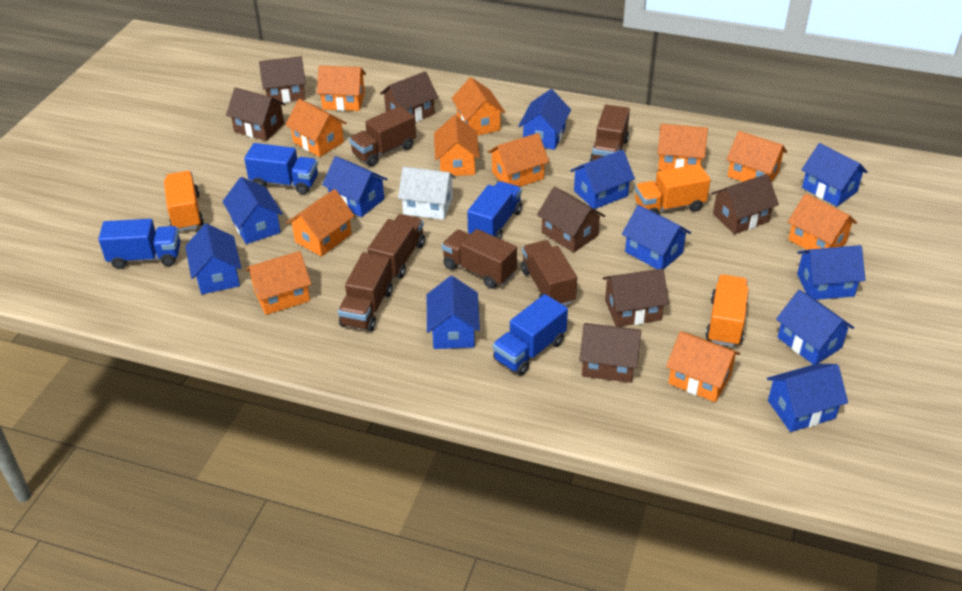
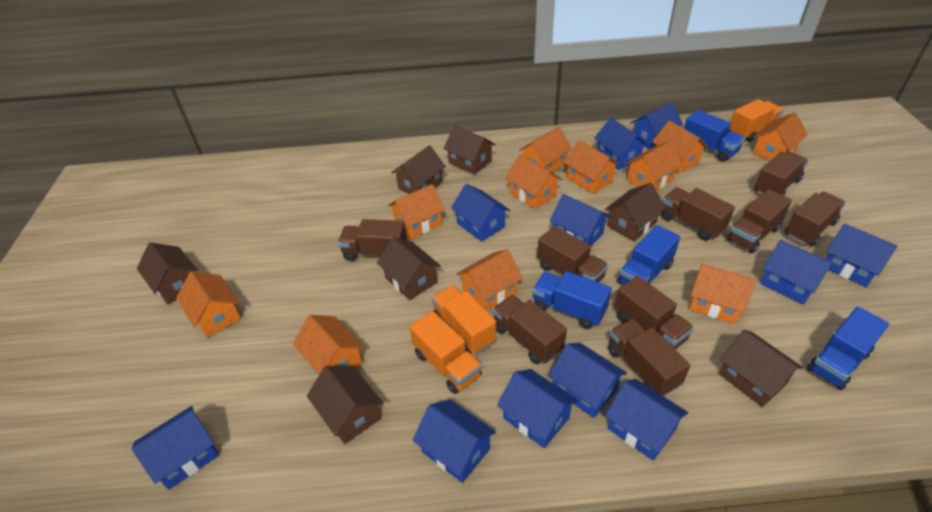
brown truck: [338,252,392,332] [349,106,416,167] [368,214,425,280] [442,229,517,289] [521,240,577,306] [590,104,630,161] = 6 -> [338,219,407,261] [493,295,567,364] [537,226,608,282] [608,319,690,396] [614,276,694,349] [661,187,735,240] [726,189,792,253] [754,151,808,196] [785,192,846,246] = 9
white house: [398,167,456,220] = 1 -> none = 0

